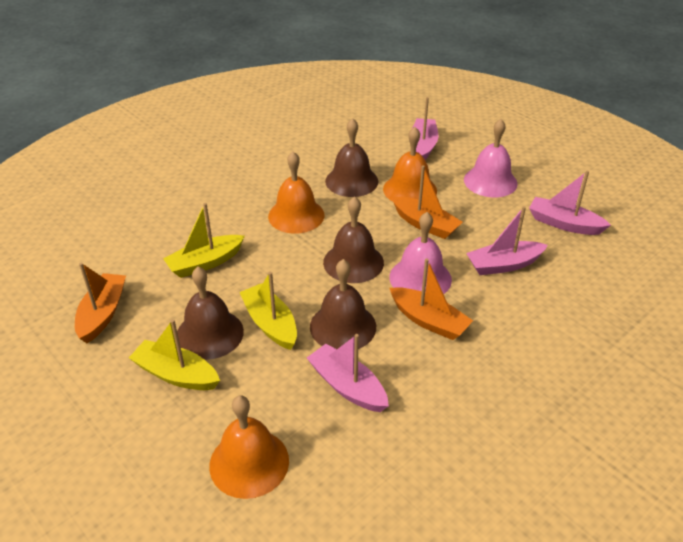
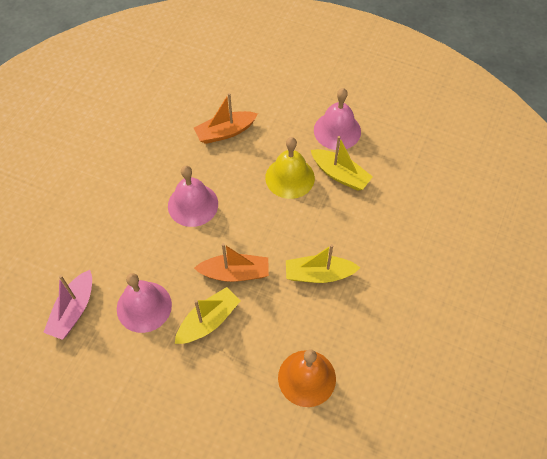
brown bell: [177,267,244,360] [310,259,376,349] [323,196,384,283] [325,118,379,197] = 4 -> none = 0
orange bell: [209,395,289,499] [268,151,324,234] [383,127,437,202] = 3 -> [278,349,336,407] = 1
orange boat: [75,262,126,343] [390,258,473,340] [392,165,463,239] = 3 -> [194,93,258,144] [194,243,269,282] = 2
pink bell: [389,212,452,294] [464,119,517,197] = 2 -> [117,273,172,333] [168,166,218,227] [314,88,361,150] = 3
pink boat: [307,334,389,412] [412,97,438,160] [466,206,548,275] [529,171,611,235] = 4 -> [43,270,92,340] = 1
yellow bell: none = 0 -> [265,137,315,199] = 1

